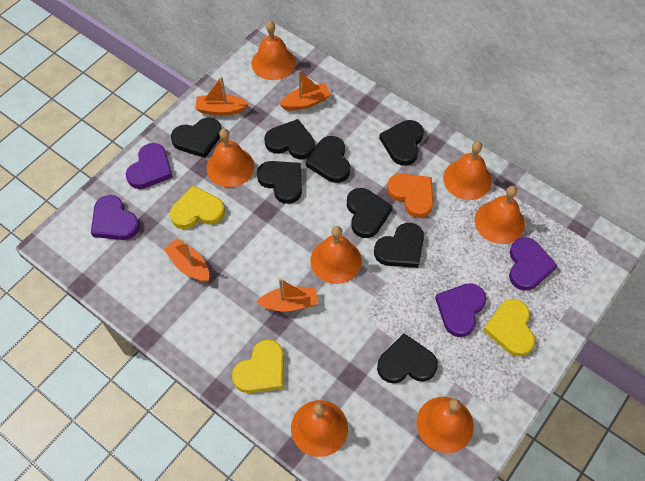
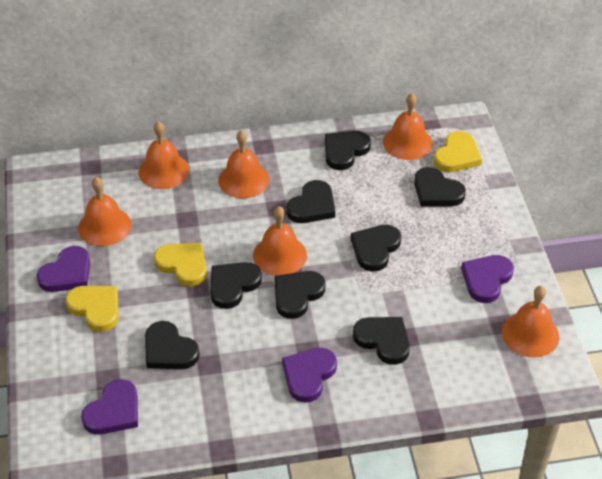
orange bell: [206,129,254,187] [252,21,296,80] [291,400,348,457] [310,226,362,284] [417,397,474,453] [443,141,492,200] [475,186,525,244] = 7 -> [78,177,131,246] [138,121,189,189] [218,130,269,198] [253,206,307,276] [383,93,433,160] [502,286,559,358] = 6
orange boat: [164,238,209,282] [195,76,249,115] [256,278,318,312] [279,70,331,110] = 4 -> none = 0
orange heart: [387,173,434,218] = 1 -> none = 0

